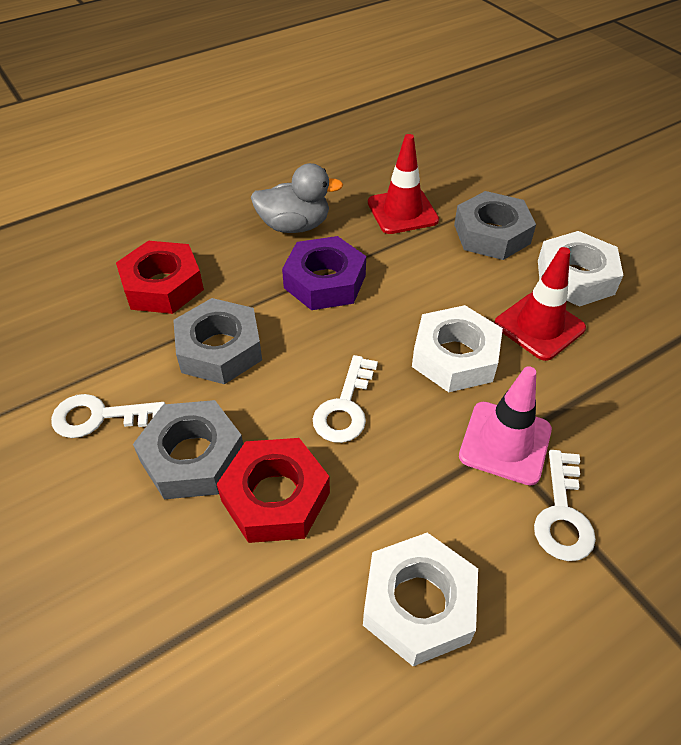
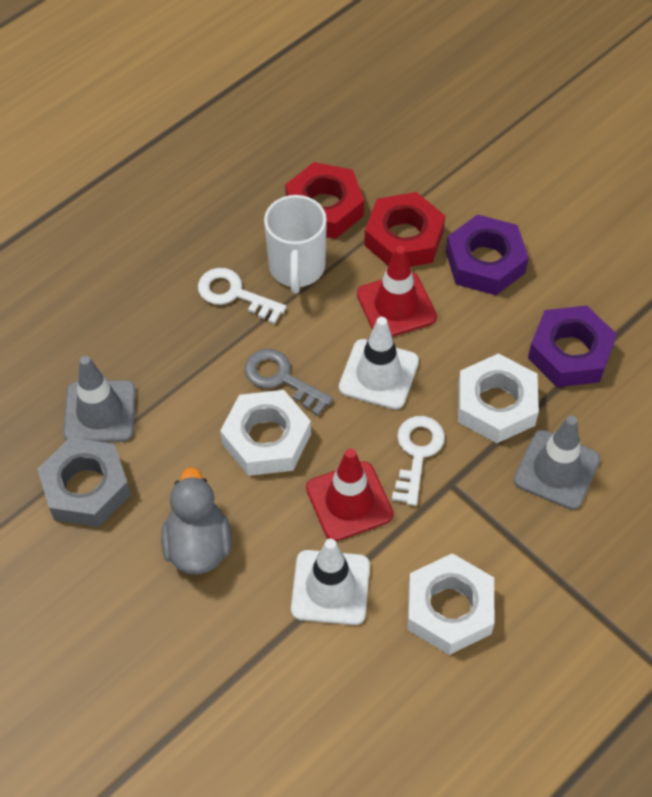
grey key: none = 0 -> [245,349,333,416] = 1
grey nut: [133,400,243,499] [173,298,262,384] [454,191,536,260] = 3 -> [37,438,131,527] = 1
grey traffic cone: none = 0 -> [63,356,136,442] [514,416,600,510] = 2
pink traffic cone: [459,366,552,486] = 1 -> none = 0
purple nut: [282,236,366,310] = 1 -> [446,214,529,295] [528,306,617,387] = 2
white key: [51,394,165,438] [313,355,378,443] [534,450,596,561] = 3 -> [198,268,287,324] [392,416,445,506] = 2
white mug: none = 0 -> [264,195,327,294] = 1
white traffic cone: none = 0 -> [291,539,370,625] [339,317,419,410] = 2

